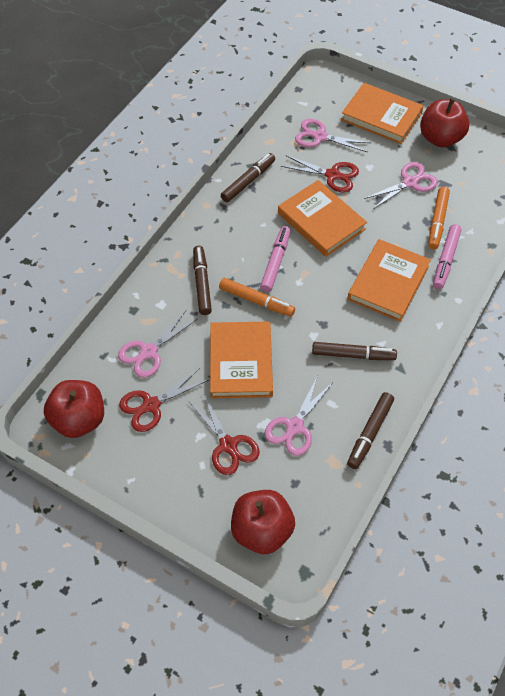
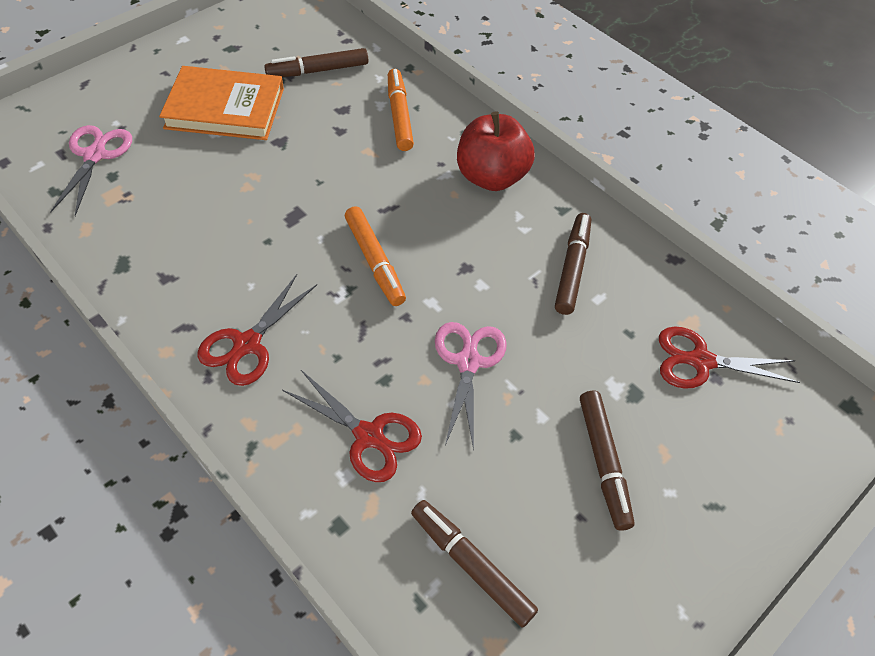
orange book: [210,321,273,398] [278,180,367,257] [341,83,424,144] [347,239,431,322] = 4 -> [159,66,284,140] = 1
pink marker: [260,226,290,292] [433,224,461,289] = 2 -> none = 0
pink scissors: [118,311,197,378] [265,375,333,456] [295,119,371,152] [364,162,438,209] = 4 -> [50,125,132,216] [435,322,506,450] = 2
red apple: [44,380,104,438] [231,490,295,554] [420,98,470,147] = 3 -> [457,111,535,191] = 1

